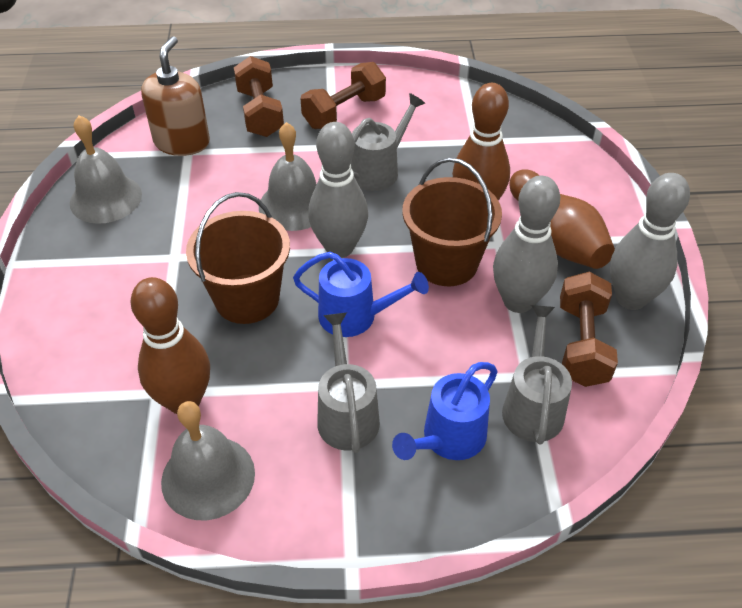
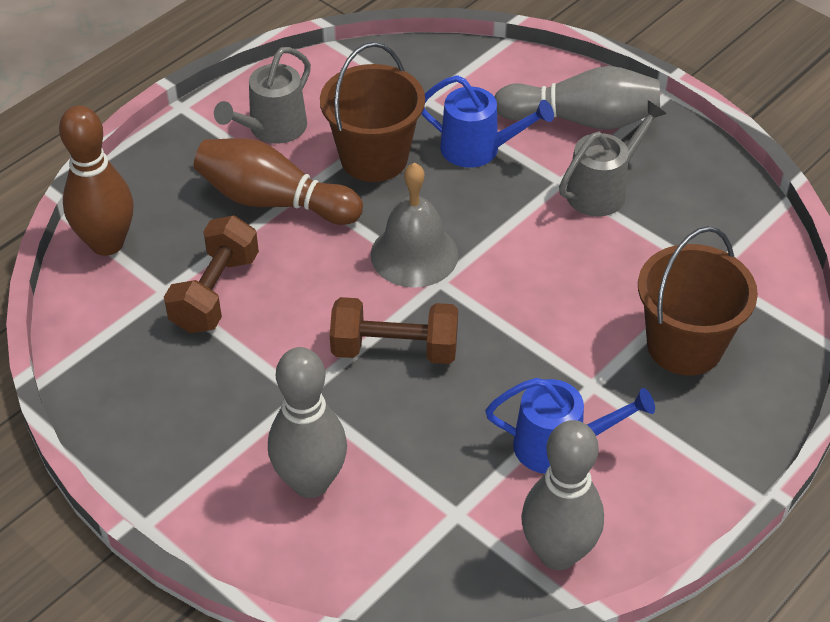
brown bowling pin: [131,277,210,414] [452,83,510,201] [509,169,615,269] = 3 -> [59,105,133,256] [194,138,363,225] = 2
brown dumbbell: [234,56,284,137] [301,62,386,129] [560,272,618,387] = 3 -> [164,215,259,333] [330,297,458,364] = 2
brown soap dispenser: [141,36,210,156] = 1 -> none = 0
grey bell: [70,115,142,224] [161,401,255,520] [259,122,317,231] = 3 -> [371,162,458,288] = 1
grey watering can: [317,312,380,453] [350,93,425,191] [502,305,572,444] = 3 -> [214,47,311,144] [559,100,667,217] = 2

